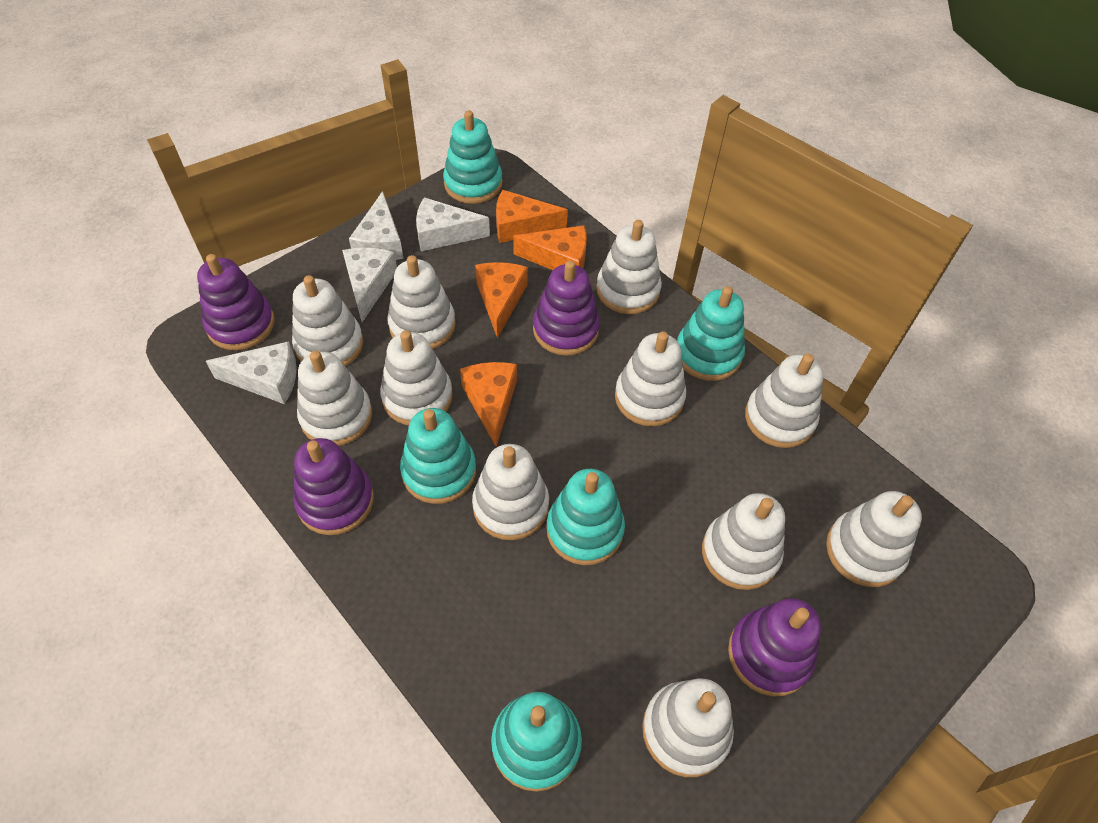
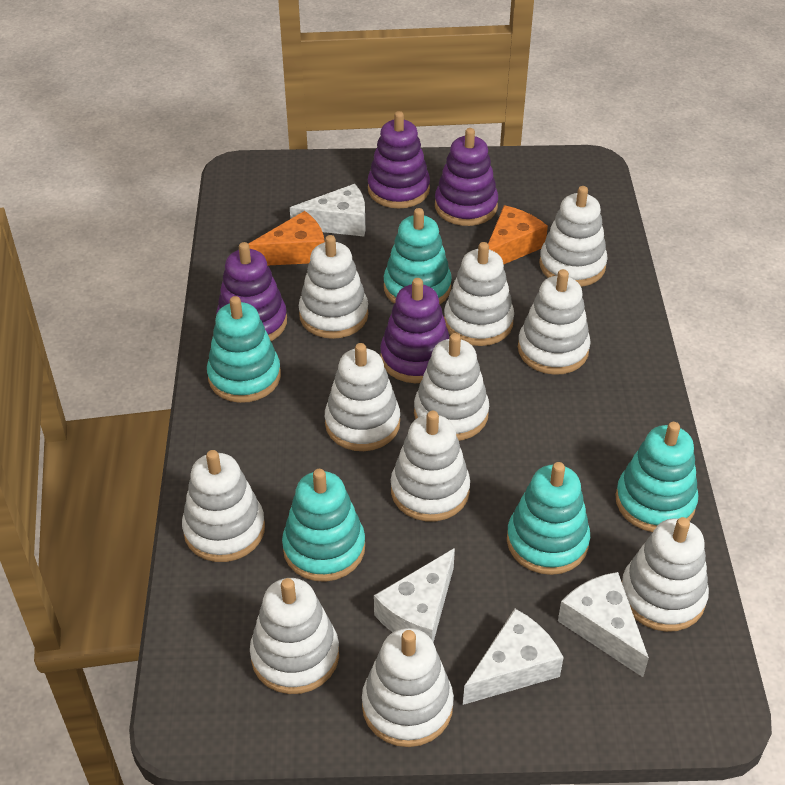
orange cheese: [460,362,517,447] [475,262,528,338] [496,190,568,243] [513,225,587,270] = 4 -> [248,211,325,265] [488,205,548,265] = 2

